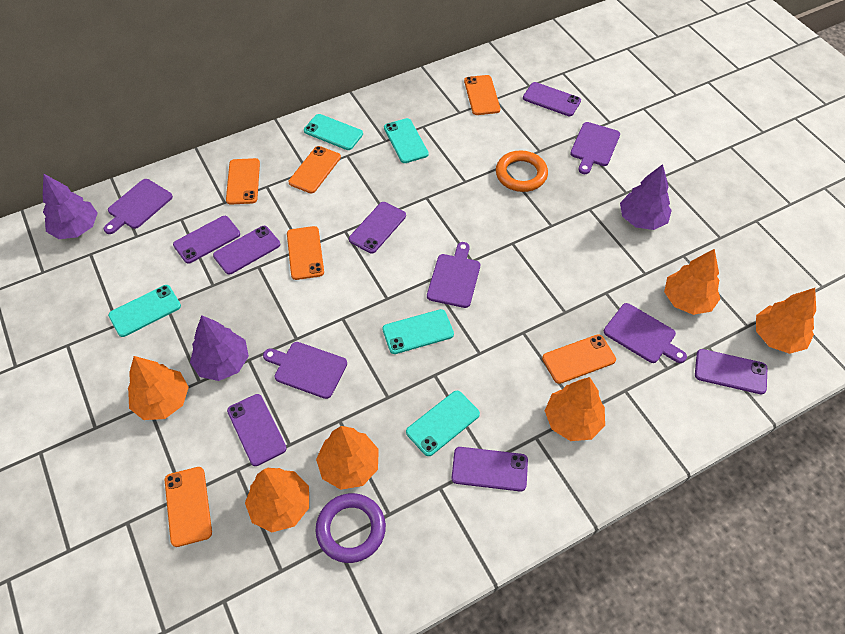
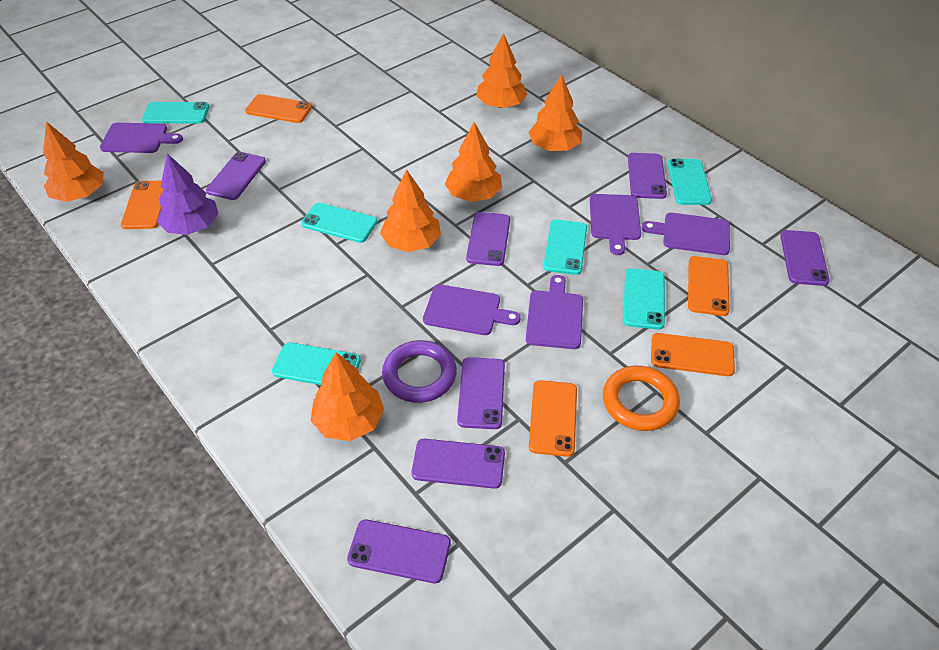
orange phone: [165,467,212,547] [226,158,260,205] [287,226,324,280] [288,146,341,193] [464,75,500,115] [542,334,616,384] = 6 -> [121,180,163,229] [245,94,312,123] [529,380,577,457] [651,333,735,376] [688,256,730,316] = 5
purple tree: [43,174,98,239] [190,315,249,381] [620,164,672,230] = 3 -> [157,153,219,235] = 1
turquoise phone: [108,285,181,337] [304,114,363,150] [382,309,454,354] [384,118,429,163] [406,391,480,456] = 5 -> [142,102,210,123] [272,342,361,385] [301,203,377,243] [543,219,587,275] [623,268,665,330] [668,159,712,205] = 6

